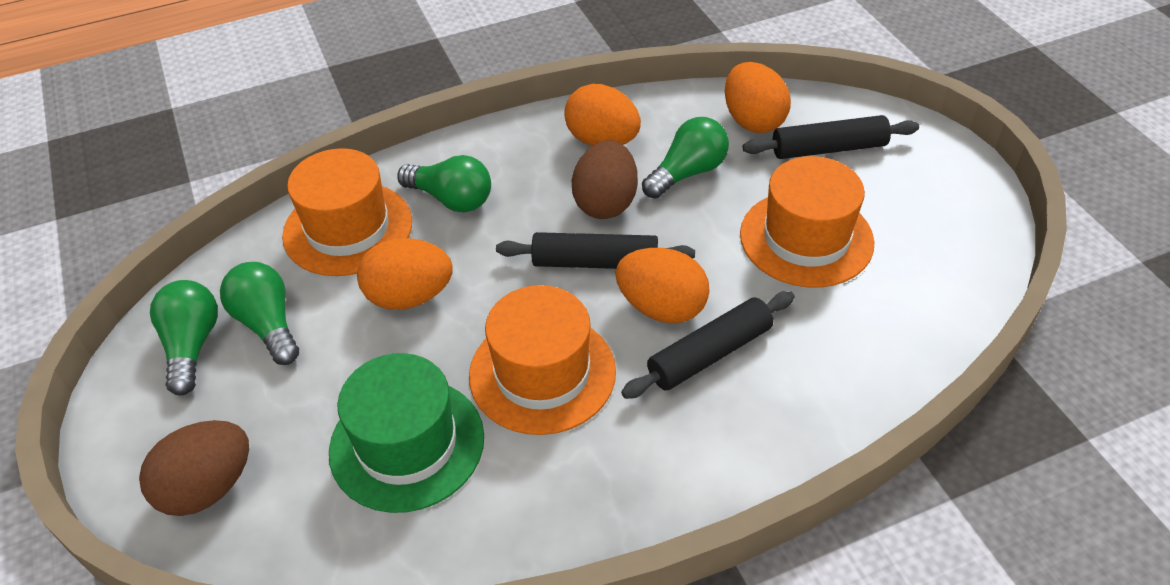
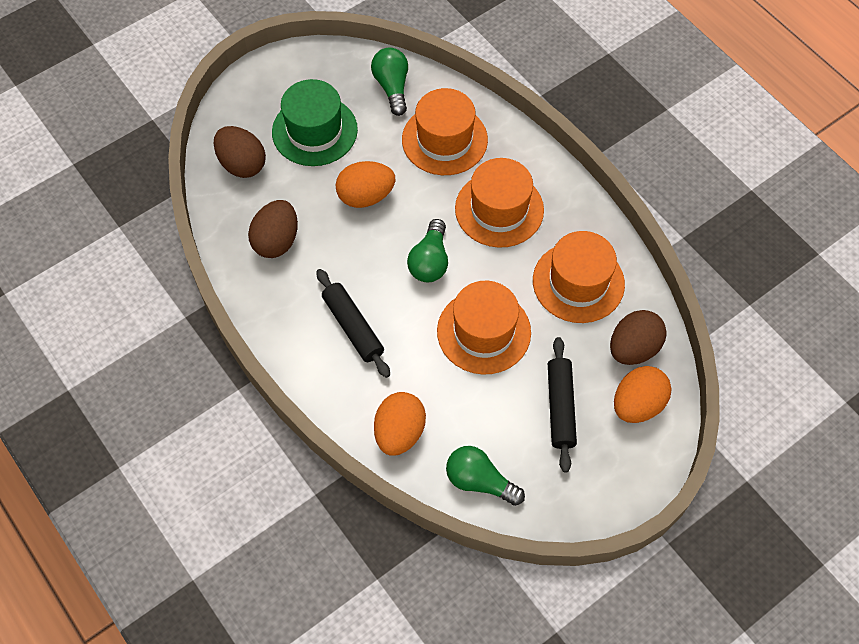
black rolling pin: [496,232,695,269] [621,291,795,399] [742,115,919,159] = 3 -> [316,269,390,378] [548,337,577,472] = 2
brown egg: [139,420,249,516] [572,140,638,219] = 2 -> [214,126,266,178] [248,200,298,258] [610,310,667,365] = 3
green light bulb: [150,280,218,395] [220,262,299,365] [397,155,491,212] [642,117,729,199] = 4 -> [371,48,408,116] [407,219,448,282] [446,446,525,506] = 3
orange egg: [357,238,453,310] [564,84,641,146] [615,248,710,324] [725,62,791,133] = 4 -> [336,161,396,208] [374,392,426,456] [614,366,671,423] = 3
orange hat: [282,148,412,276] [469,285,616,435] [740,156,874,287] = 3 -> [402,88,488,175] [437,281,531,375] [455,158,544,248] [533,231,625,323] = 4

